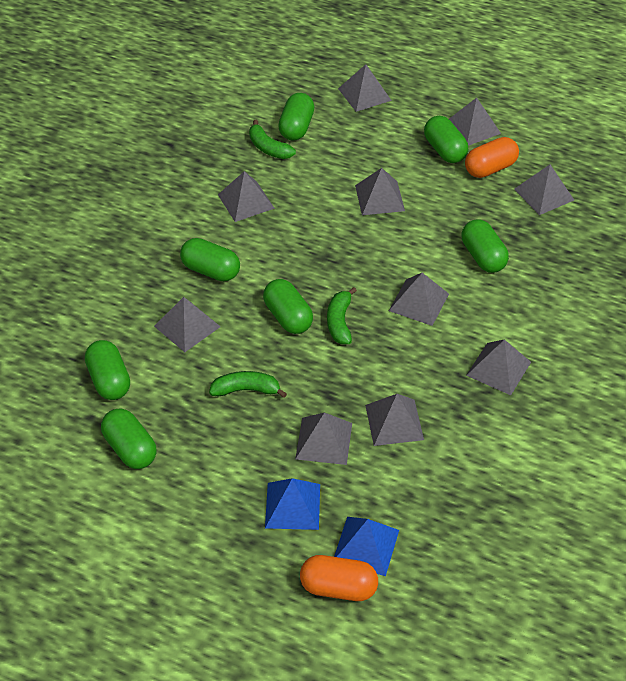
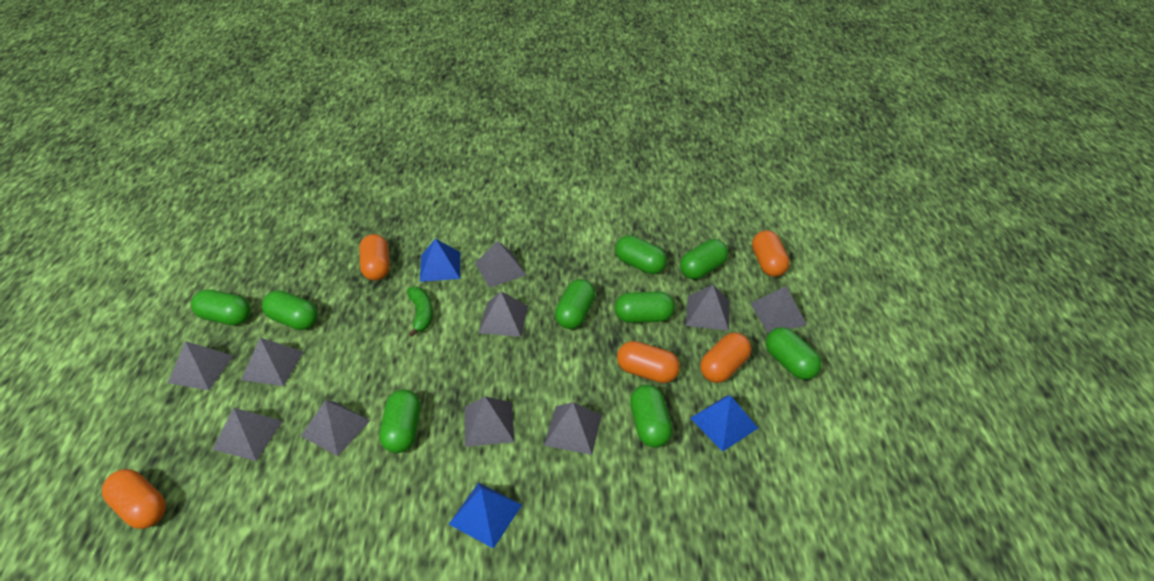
blue pyramid: [265,478,320,530] [334,517,399,576] = 2 -> [420,238,460,282] [449,482,522,549] [691,395,758,452] = 3
green banana: [209,371,287,398] [249,120,296,159] [327,287,357,344] = 3 -> [407,287,433,337] = 1
green capsule: [85,340,130,400] [101,409,157,469] [180,238,240,281] [263,279,313,334] [278,93,314,140] [424,116,468,163] [462,219,509,273] = 7 -> [191,289,251,325] [262,290,318,330] [380,389,421,453] [555,279,596,329] [615,235,667,274] [615,292,675,323] [630,385,673,448] [680,239,728,279] [766,327,822,380] = 9
orange capsule: [300,555,378,601] [465,137,519,178] = 2 -> [102,469,166,529] [359,234,390,281] [617,341,680,383] [700,332,751,383] [752,230,790,277] = 5

